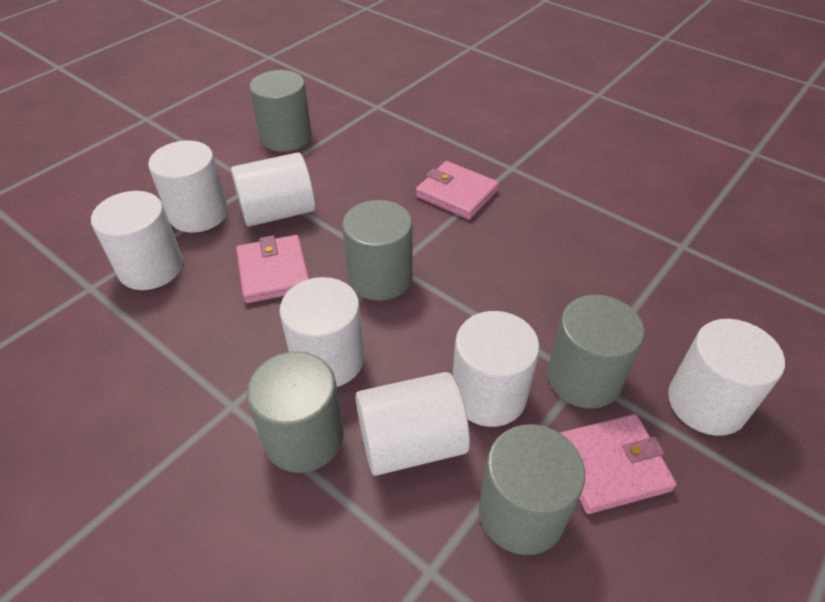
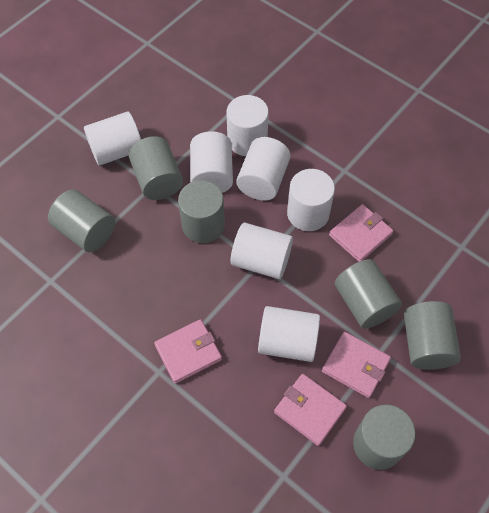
grey cylinder: [246,351,343,473] [249,70,312,152] [342,200,412,301] [479,424,585,555] [547,295,645,409] = 5 -> [48,189,115,252] [129,136,183,200] [178,180,225,243] [335,259,402,329] [353,404,415,470] [404,301,461,370] = 6
pink wallet: [236,235,309,303] [416,161,499,220] [560,414,677,514] = 3 -> [154,319,222,384] [274,374,347,446] [322,332,391,398] [329,204,393,262] = 4

